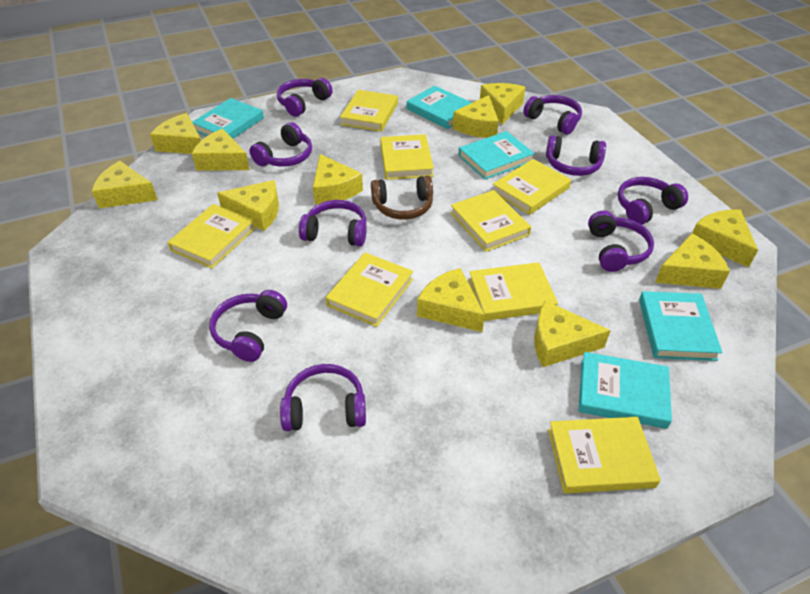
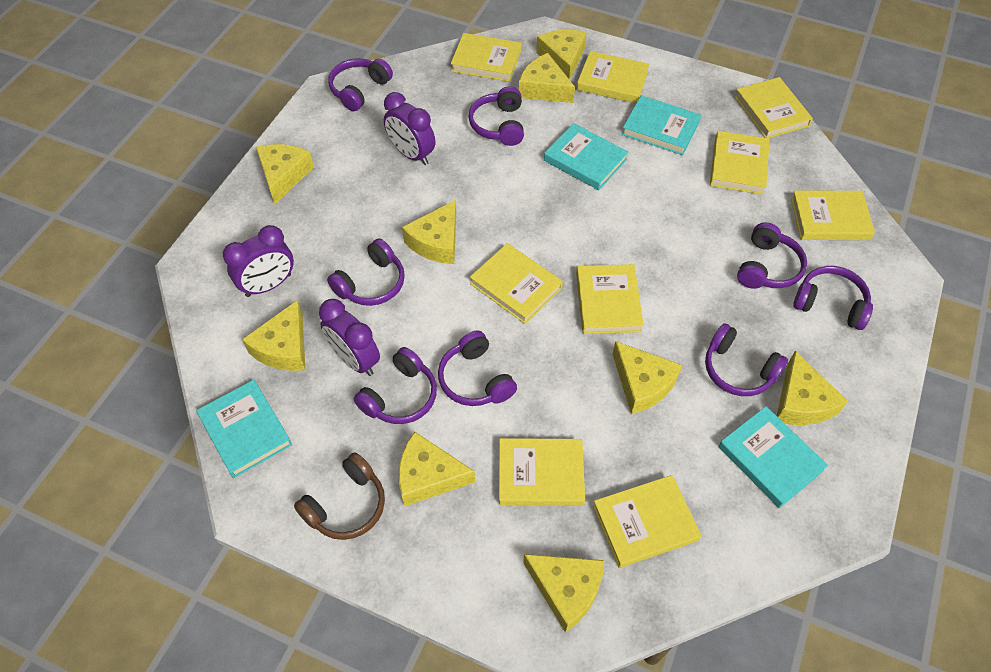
purple clock: none = 0 -> [223,225,294,297] [319,299,380,376] [384,92,435,165] = 3
purple headphones: [209,290,287,362] [249,122,312,167] [277,78,332,117] [280,364,366,431] [299,200,367,246] [523,95,582,134] [546,135,606,176] [588,211,654,272] [618,177,688,225] = 9 -> [327,238,405,306] [328,58,393,111] [354,347,437,424] [438,331,517,406] [468,86,524,146] [705,323,788,396] [737,222,807,289] [793,266,873,330] = 8
turquoise book: [192,98,264,139] [407,86,472,129] [458,131,535,179] [579,352,672,429] [639,291,723,361] = 5 -> [196,380,292,478] [544,123,628,190] [622,95,701,155] [718,406,828,508] = 4
yellow book: [168,204,256,268] [326,253,413,327] [340,90,398,132] [380,134,434,180] [451,190,531,252] [469,262,558,321] [493,159,571,215] [548,417,661,493] = 8 -> [451,33,521,82] [470,243,563,324] [499,438,585,506] [576,264,644,334] [577,51,650,103] [593,475,702,568] [710,131,770,195] [734,77,813,138] [791,191,875,240] = 9
yellow cheese: [92,161,158,209] [150,113,201,154] [192,129,250,171] [217,180,279,231] [313,154,363,204] [417,268,485,332] [453,95,499,138] [480,83,526,125] [534,301,611,367] [655,233,730,289] [693,209,758,267] = 11 -> [242,300,305,371] [256,144,314,204] [399,432,475,506] [402,200,456,264] [519,53,575,103] [523,554,605,633] [536,30,586,80] [612,341,682,414] [777,351,848,425] = 9

